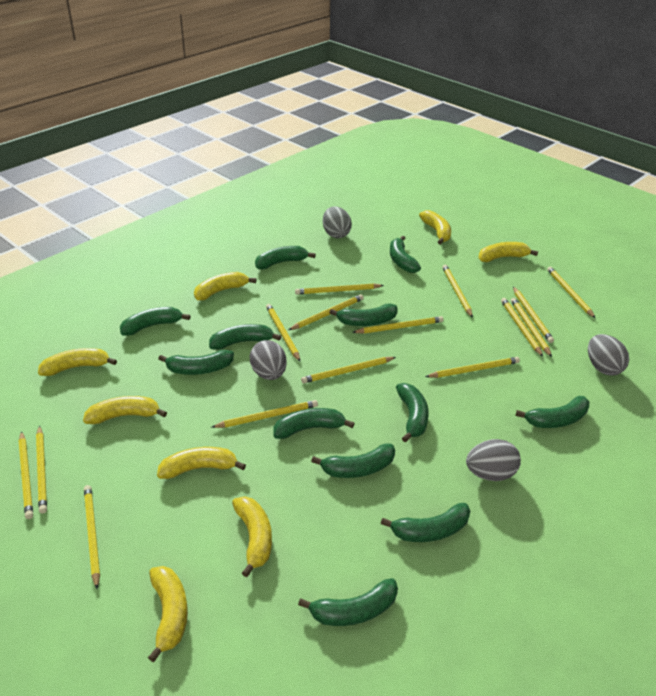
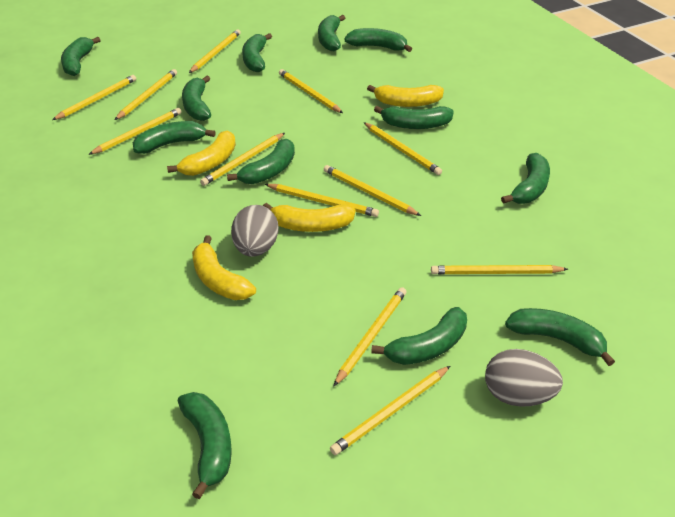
grey egg: [250,340,287,380] [323,206,352,238] [466,439,521,481] [588,334,629,375] = 4 -> [231,205,279,257] [485,349,563,407] = 2
yellow banana: [38,348,117,376] [83,396,167,424] [148,566,188,662] [157,447,246,479] [194,272,256,300] [232,496,272,577] [419,210,451,245] [478,242,538,262] = 8 -> [167,130,236,176] [192,235,256,300] [263,203,356,232] [367,85,444,107] = 4
yellow pencil: [18,431,33,519] [36,426,47,514] [84,485,100,589] [211,400,318,428] [266,304,300,361] [288,294,364,330] [295,283,384,295] [301,357,396,383] [352,316,443,334] [425,357,520,378] [442,265,473,318] [501,298,543,357] [511,298,552,357] [513,287,554,343] [547,267,595,318] = 15 -> [52,75,136,120] [88,108,182,155] [115,69,177,120] [189,29,241,73] [200,133,285,186] [265,184,379,217] [279,69,343,113] [324,165,421,216] [330,366,450,455] [334,287,407,386] [364,122,442,175] [431,265,568,274] = 12

